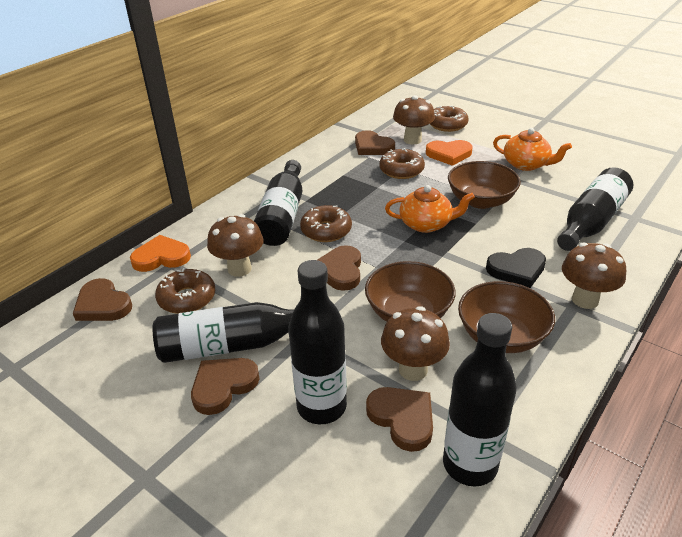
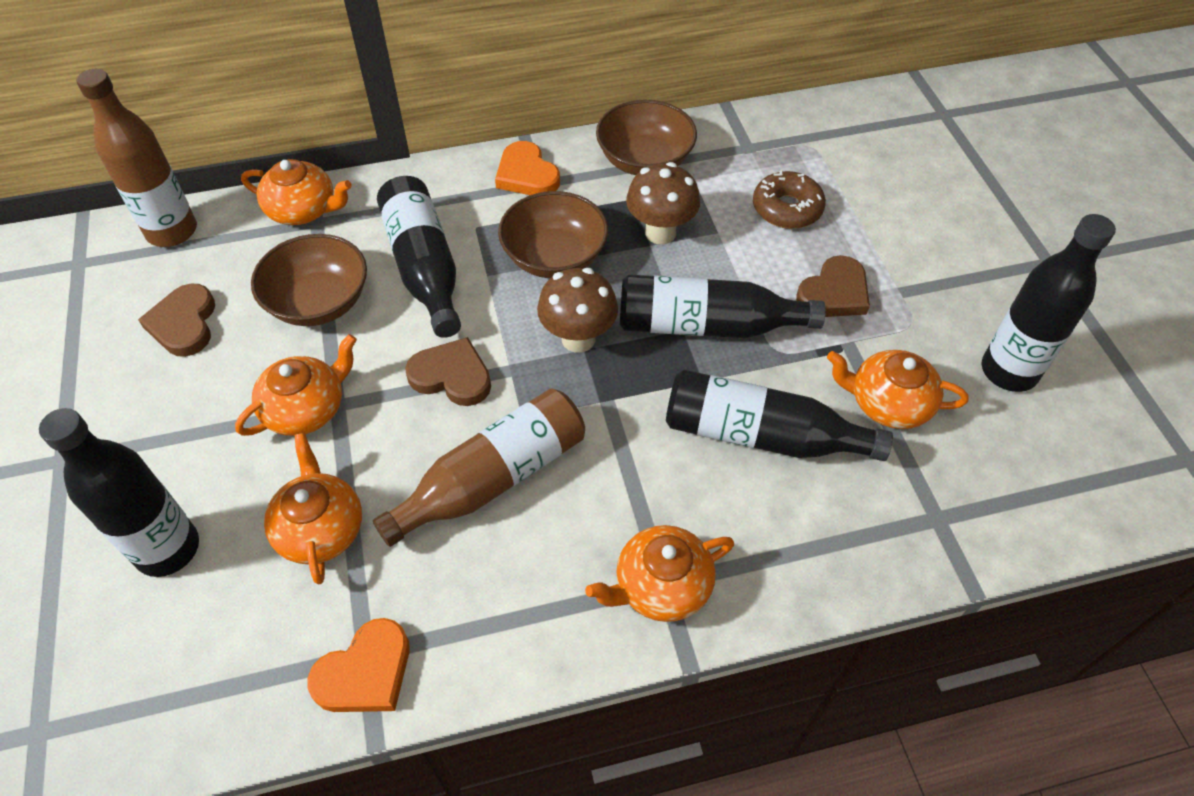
black heart: [486,248,546,288] = 1 -> none = 0
brown bottle: none = 0 -> [76,69,197,247] [373,389,585,547] = 2
brown donut: [155,268,215,314] [300,205,352,242] [379,148,425,179] [430,106,469,132] = 4 -> [753,171,826,229] = 1
brown heart: [73,278,132,321] [191,358,259,415] [318,245,361,291] [355,130,395,155] [366,387,433,452] = 5 -> [138,284,215,357] [405,337,491,406] [796,255,870,317] = 3
brown mushroom: [207,214,263,277] [381,306,450,381] [393,95,435,145] [562,243,626,309] = 4 -> [537,268,618,353] [626,162,700,245] = 2
orange teapot: [385,185,475,233] [493,128,572,171] = 2 -> [235,334,357,436] [241,159,352,225] [264,433,362,584] [585,525,734,622] [827,350,969,429] = 5

